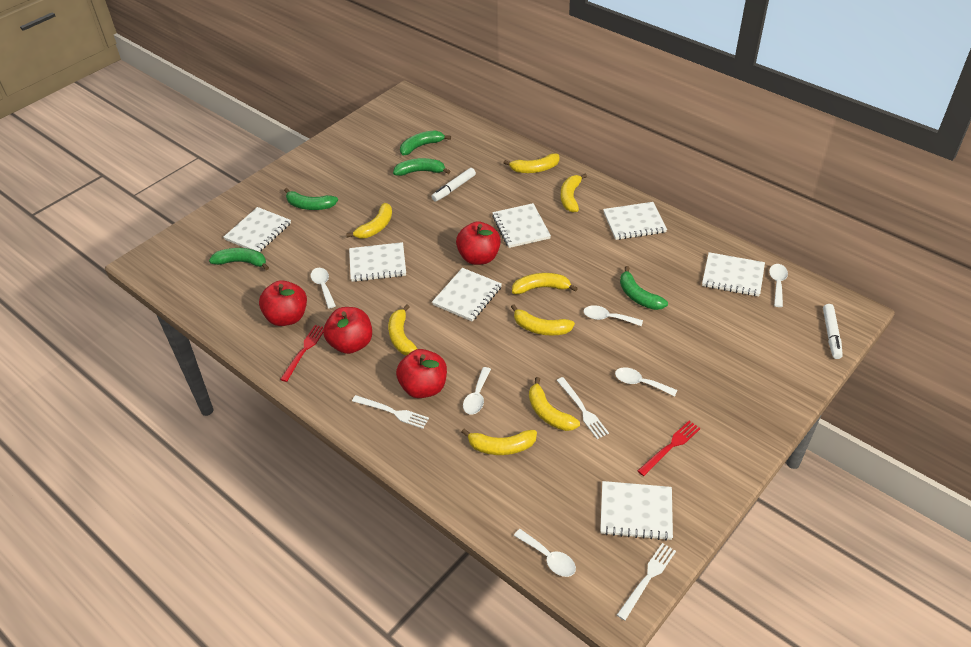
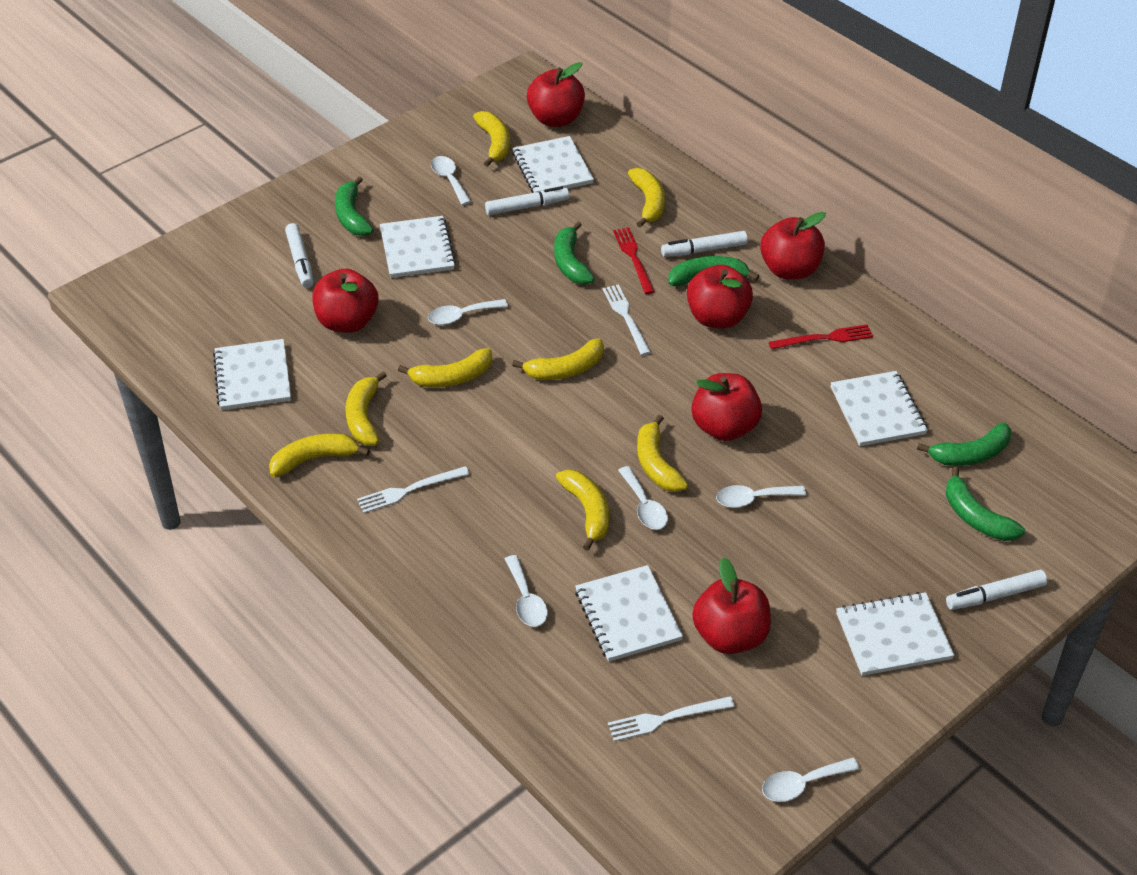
red apple: [259,280,307,326] [323,307,372,354] [396,349,447,398] [456,221,501,265] = 4 -> [312,269,379,333] [527,62,585,127] [687,265,753,329] [691,373,762,441] [692,558,771,654] [760,212,826,280] = 6
white marker: [431,168,476,202] [823,304,843,359] = 2 -> [285,223,314,288] [485,186,569,215] [661,231,748,257] [946,570,1047,610] = 4
white notebook: [224,207,291,252] [349,242,406,282] [432,268,502,321] [492,203,551,248] [600,481,673,541] [603,202,667,240] [702,252,765,296] = 7 -> [213,339,291,410] [380,216,456,278] [512,136,594,193] [575,565,683,662] [830,371,928,446] [836,592,955,676] = 6

